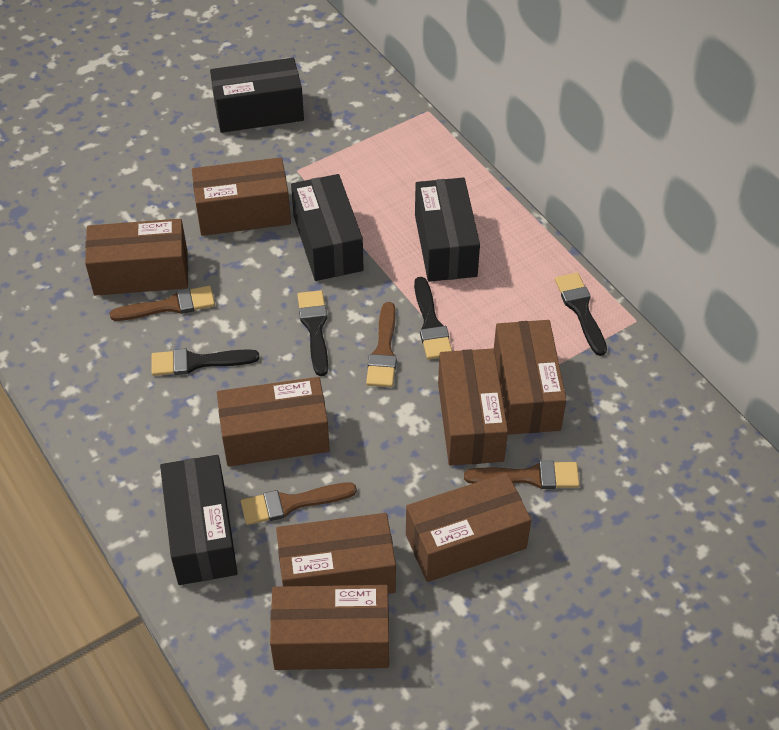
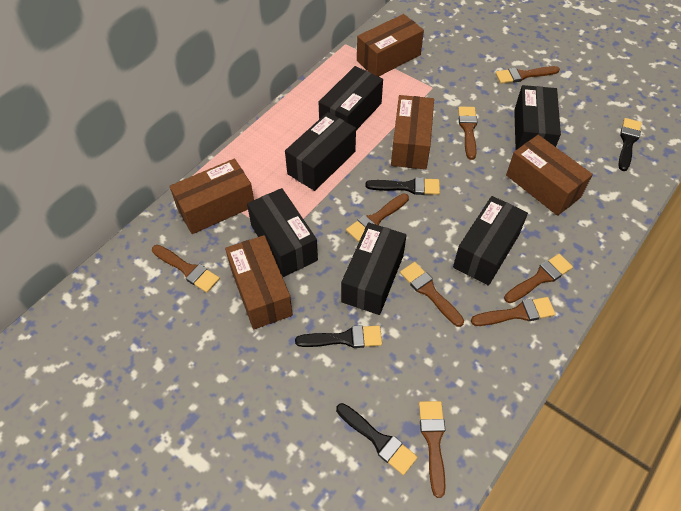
black box: [160,455,238,585] [210,58,304,133] [291,174,364,281] [415,177,480,282] = 4 -> [247,188,318,277] [285,112,356,191] [319,66,383,130] [341,223,407,315] [453,196,528,286] [514,85,561,150] = 6
brown box: [85,219,188,296] [192,157,291,236] [217,377,330,467] [270,585,389,670] [276,513,396,594] [406,473,531,582] [438,348,508,466] [494,320,567,435] = 8 -> [170,159,254,234] [225,235,293,329] [357,14,424,77] [391,95,434,169] [506,135,593,216] = 5
brown brush: [109,286,215,321] [241,483,357,525] [366,302,397,387] [464,461,580,489] = 4 -> [152,245,220,293] [346,193,409,242] [400,262,464,327] [419,401,446,498] [458,106,477,160] [471,297,555,326] [495,66,560,84] [504,254,573,303] = 8

